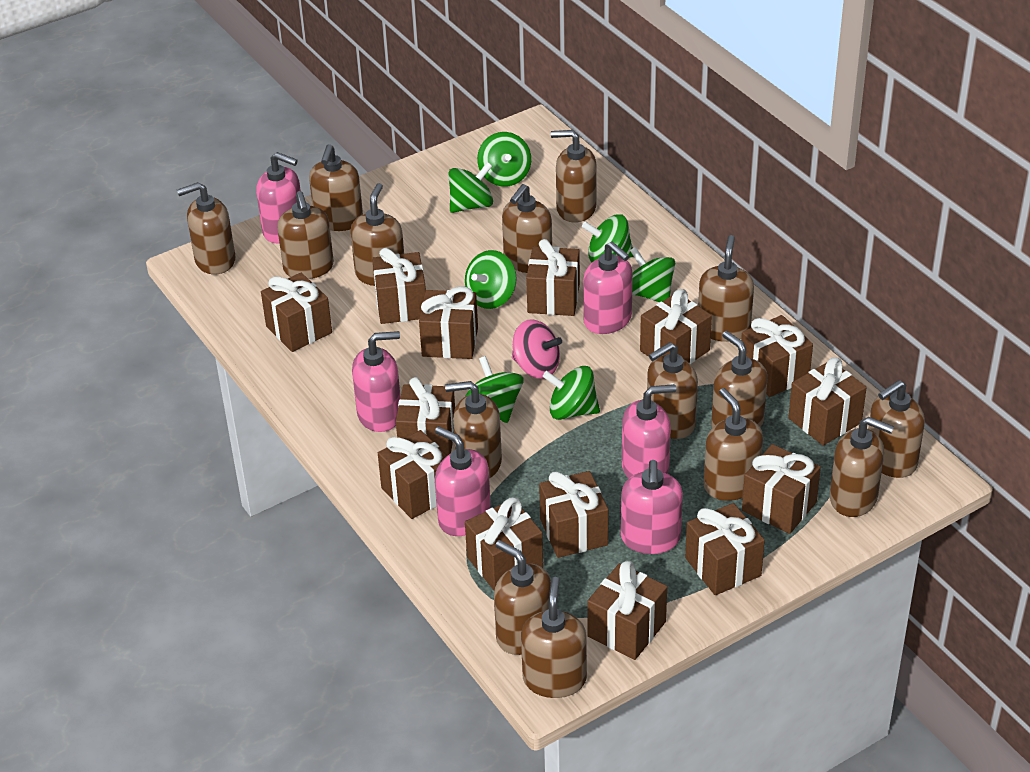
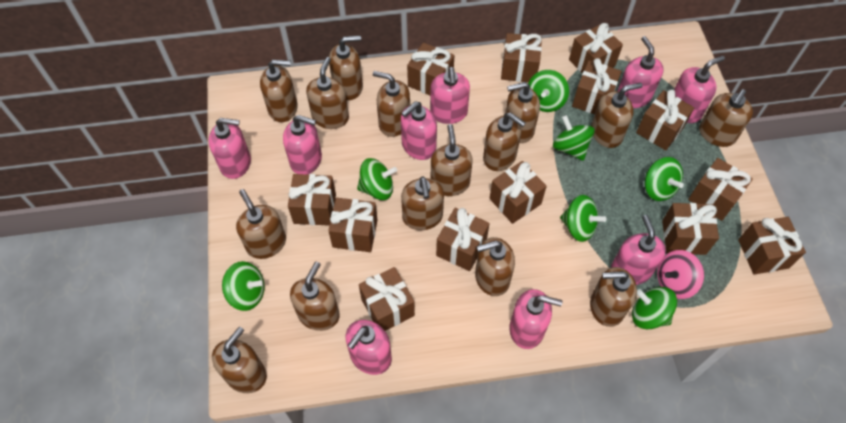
brown gift: [261,273,332,352] [372,248,426,324] [378,430,447,519] [396,377,455,456] [419,286,478,359] [465,498,543,591] [526,239,580,316] [539,471,608,558] [587,561,667,660] [640,289,712,364] [685,503,765,595] [741,315,813,397] [742,444,821,534] [788,357,867,446] = 14 -> [288,174,336,226] [328,198,377,252] [359,267,415,331] [407,42,454,95] [436,208,490,271] [489,161,547,224] [501,33,542,82] [569,23,623,73] [572,58,622,114] [636,90,694,151] [662,203,719,255] [688,158,753,221] [738,217,806,275] = 13
pink soap dispenser: [256,152,301,243] [352,331,401,432] [435,426,491,536] [583,242,633,334] [621,460,683,554] [622,384,676,479] = 6 -> [209,118,251,179] [283,115,322,175] [345,320,392,375] [401,101,437,160] [430,67,470,124] [509,289,563,349] [611,215,666,285] [617,36,664,108] [674,56,725,123] = 9

